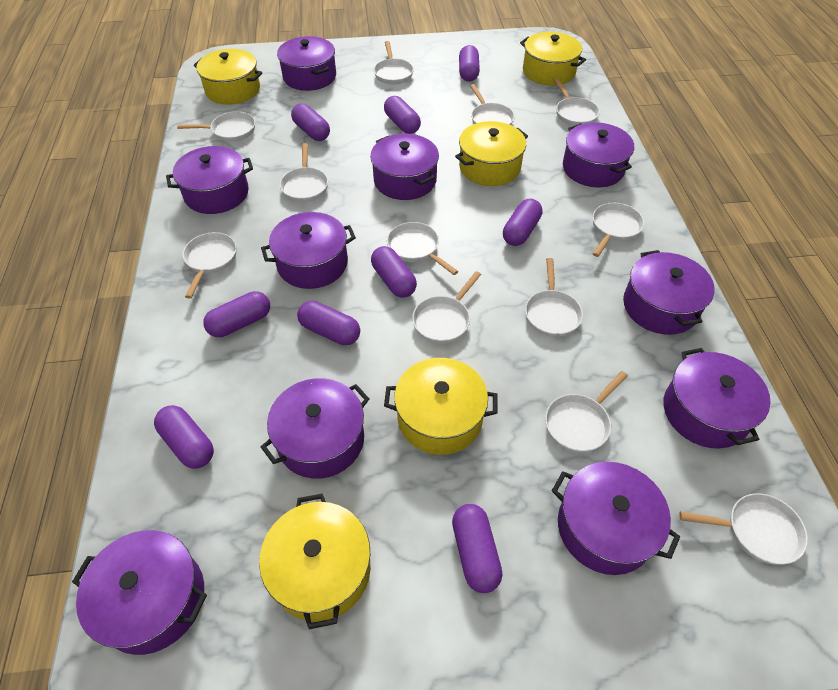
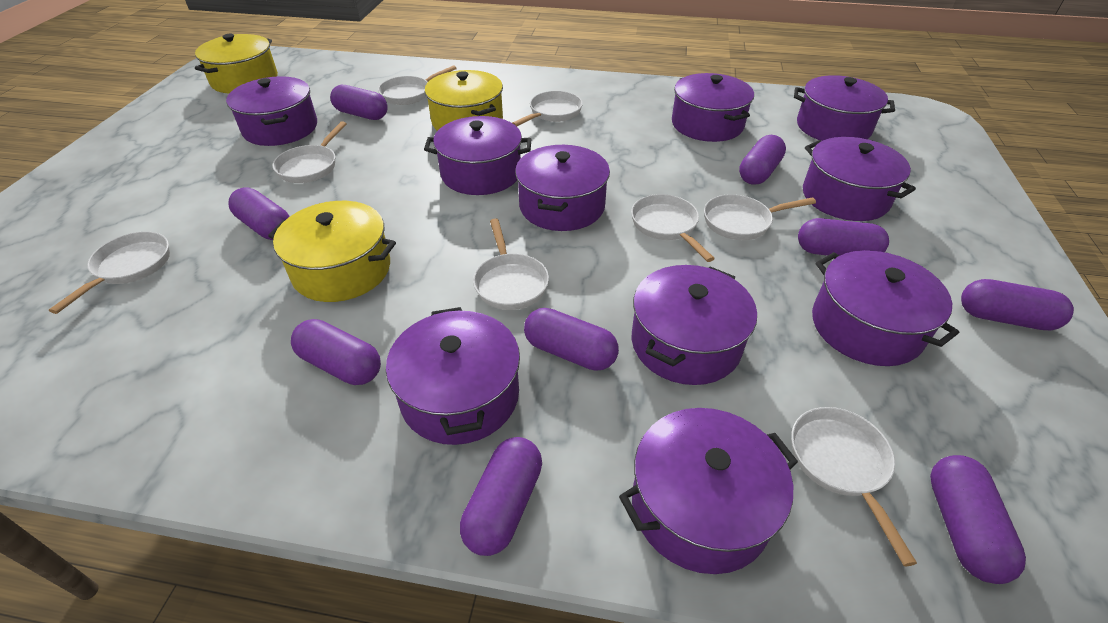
white pan: [177,111,255,142] [183,232,237,298] [280,143,328,202] [374,41,414,85] [387,222,458,275] [412,271,481,344] [470,84,515,125] [525,258,583,337] [545,371,628,453] [554,78,600,126] [593,203,644,257] [679,493,808,565] = 12 -> [49,232,170,314] [273,121,347,183] [378,66,457,105] [473,218,549,310] [512,91,583,127] [631,194,715,262] [704,194,816,240] [791,407,917,566] = 8
yellow pot: [194,49,262,105] [259,494,371,629] [384,358,497,455] [455,121,528,186] [520,32,586,86] = 5 -> [195,34,278,93] [268,201,396,302] [425,70,503,131] = 3

